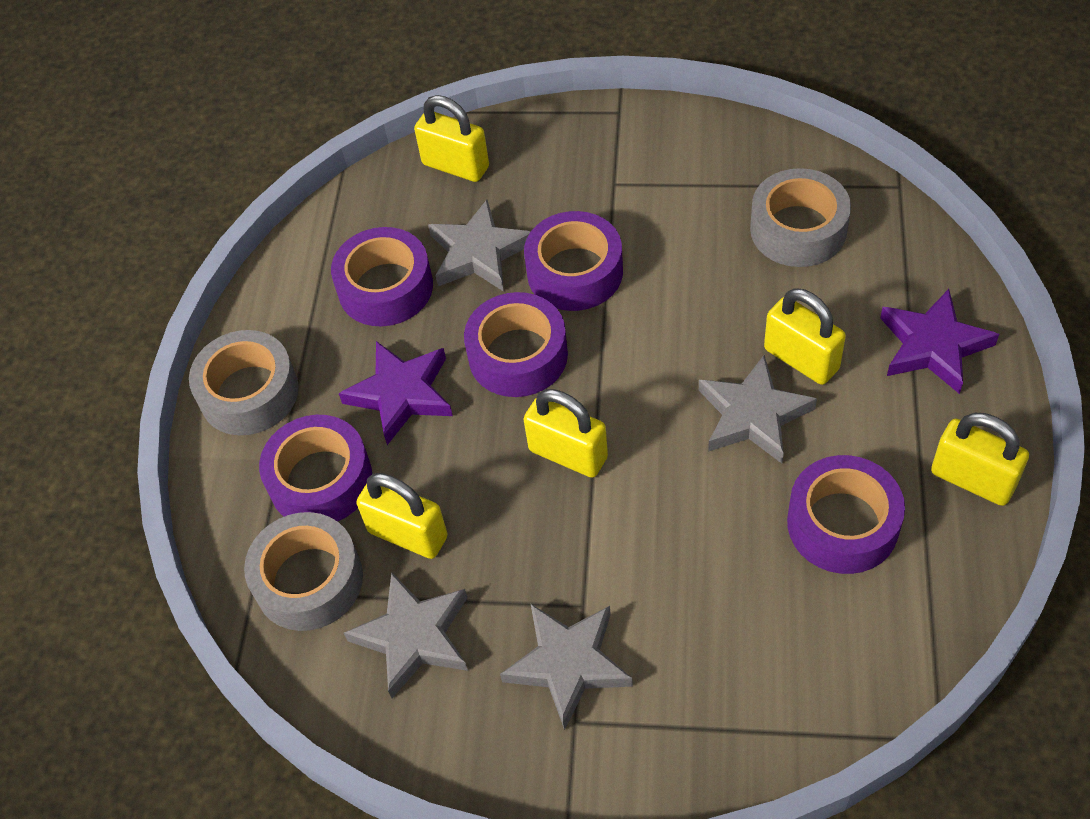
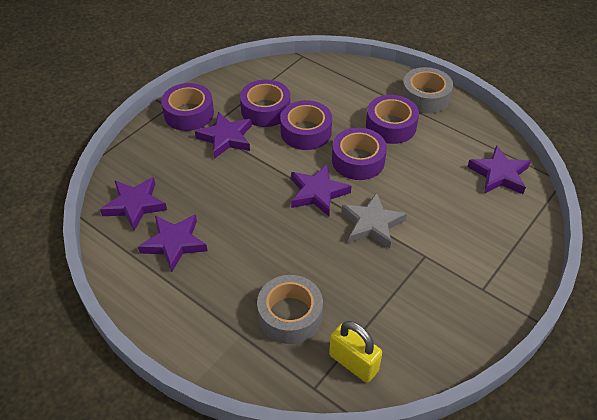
grey star: [344,572,468,698] [428,200,531,292] [500,604,633,730] [699,355,817,464] = 4 -> [342,193,407,249] = 1
grey tape: [189,330,299,435] [244,512,363,631] [750,168,851,267] = 3 -> [257,275,323,344] [401,67,453,114] = 2
purple star: [339,341,453,445] [880,289,999,394] = 2 -> [100,177,167,231] [138,214,207,272] [195,112,252,159] [291,164,351,216] [467,145,531,194] = 5
yellow padlock: [356,473,448,559] [414,95,489,182] [524,389,608,478] [764,288,846,385] [931,413,1029,506] = 5 -> [329,321,382,383] = 1

